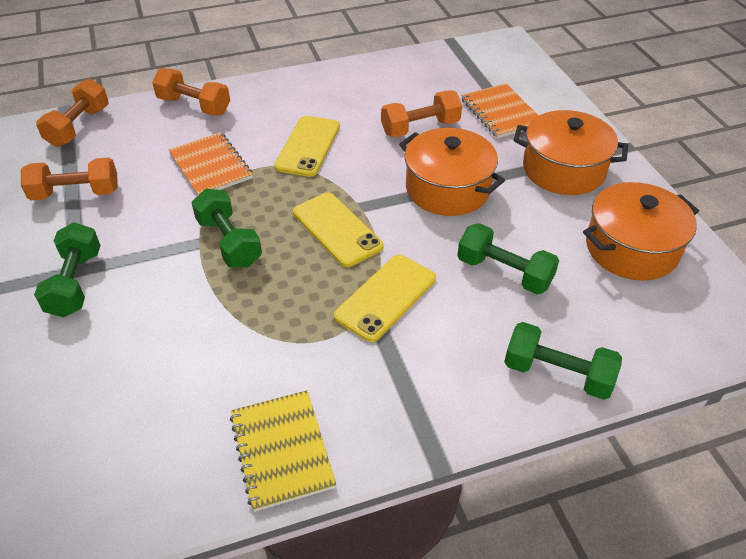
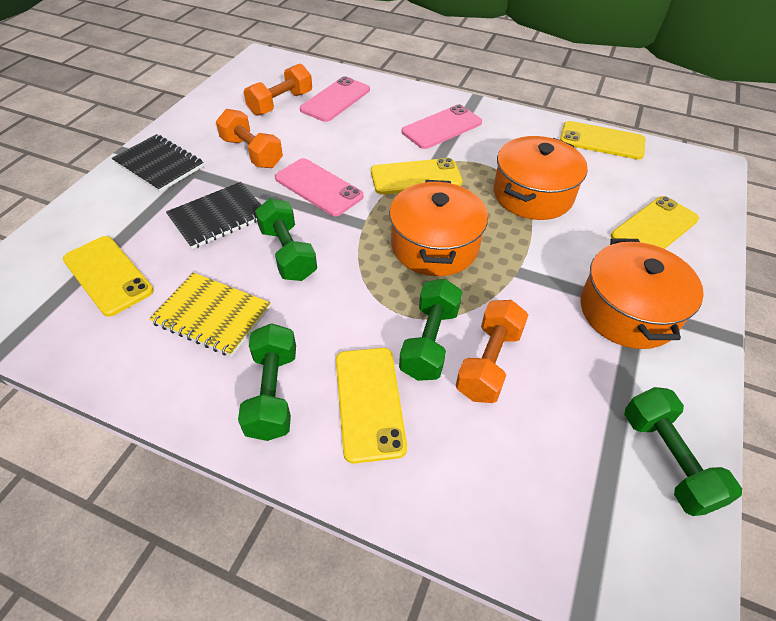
black notebook: none = 0 -> [112,134,204,192] [166,182,261,249] = 2
orange dumbbell: [21,157,118,200] [36,79,109,147] [152,68,230,115] [381,90,462,137] = 4 -> [216,109,283,168] [244,63,312,116] [456,300,528,403] = 3
orange notebook: [168,132,253,196] [461,83,539,138] = 2 -> none = 0
pink phone: none = 0 -> [275,158,364,216] [300,76,370,122] [402,104,482,149] = 3
yellow phone: [274,116,340,177] [293,192,383,267] [334,255,436,342] = 3 -> [63,236,154,317] [336,348,407,464] [371,158,463,194] [560,121,645,160] [611,196,699,249] = 5

